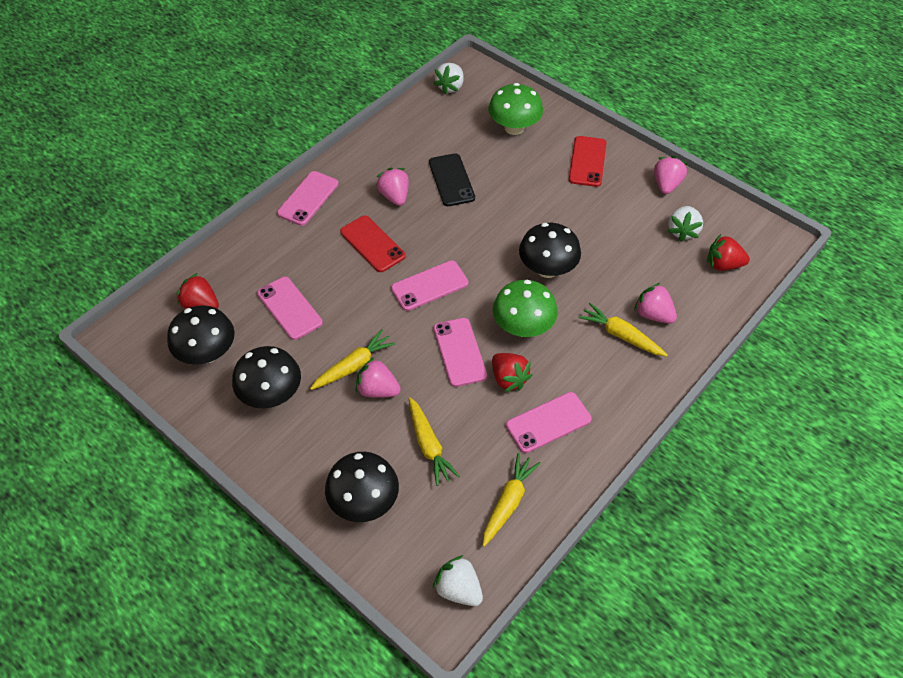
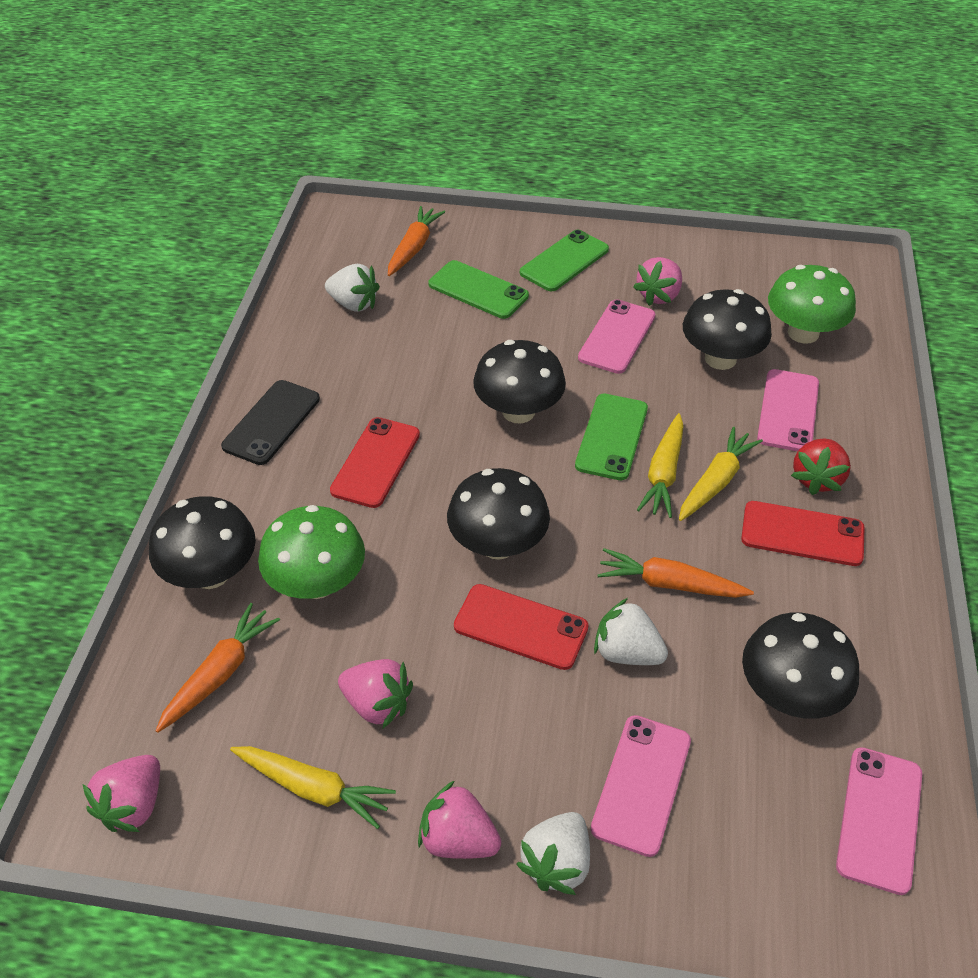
black mushroom: [167,305,235,365] [232,346,301,409] [325,452,399,522] [519,223,581,278] = 4 -> [149,496,256,589] [447,468,550,560] [473,340,566,423] [683,289,772,370] [742,613,859,719] = 5
green phone: none = 0 -> [428,260,529,319] [520,230,609,291] [575,394,648,480] = 3
orange carrot: none = 0 -> [155,603,280,733] [388,206,445,276] [597,548,754,598] = 3
pink phone: [257,277,323,340] [277,171,338,226] [391,260,469,311] [434,318,487,387] [506,392,592,453] = 5 -> [578,299,655,374] [591,715,691,857] [757,369,819,451] [836,747,922,895] = 4
red phone: [340,215,406,272] [569,136,606,187] = 2 -> [330,417,420,508] [454,584,588,670] [741,501,865,566] = 3
red strawberry: [176,273,219,309] [492,353,532,392] [707,234,750,271] = 3 -> [791,438,851,495] = 1
yellow carrot: [310,329,396,390] [409,397,460,486] [483,453,541,547] [579,303,667,356] = 4 -> [230,746,396,829] [637,413,684,518] [679,427,763,521] = 3

